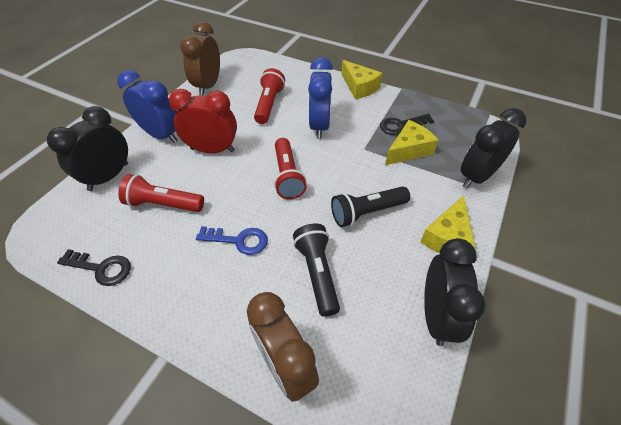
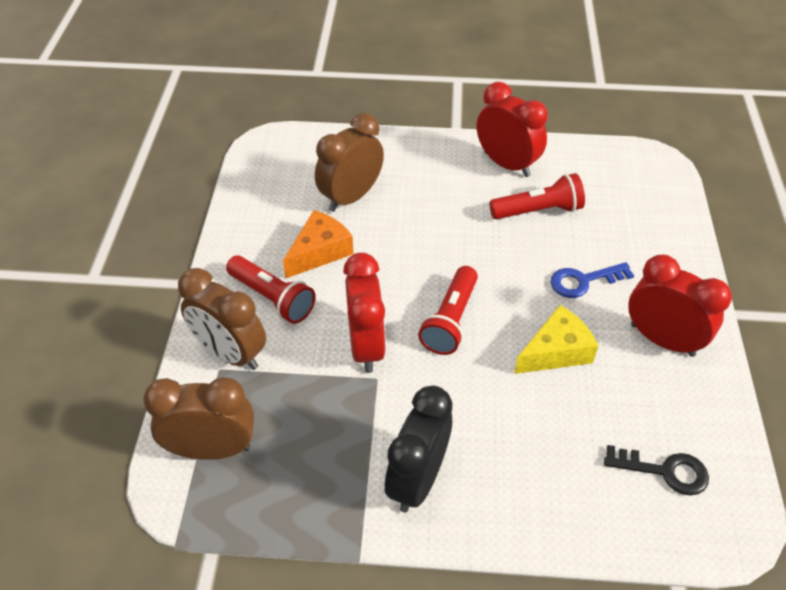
black clock: [47,106,128,191] [424,238,486,346] [461,108,526,188] = 3 -> [385,386,452,513] = 1
black flashlight: [293,224,340,317] [331,186,410,227] = 2 -> none = 0
black key: [57,249,131,286] [380,114,434,135] = 2 -> [604,445,709,495] = 1
blue clock: [117,70,178,143] [308,57,333,139] = 2 -> none = 0
brown clock: [180,21,220,96] [247,292,319,402] = 2 -> [143,377,254,460] [178,268,266,370] [315,113,384,212] = 3
orange cheese: none = 0 -> [283,210,353,278] = 1
red clock: [169,89,237,153] = 1 -> [343,253,386,373] [477,82,548,177] [628,254,732,357] = 3
yellow cheese: [341,60,382,99] [385,120,438,165] [420,195,475,253] = 3 -> [514,305,598,374] = 1

